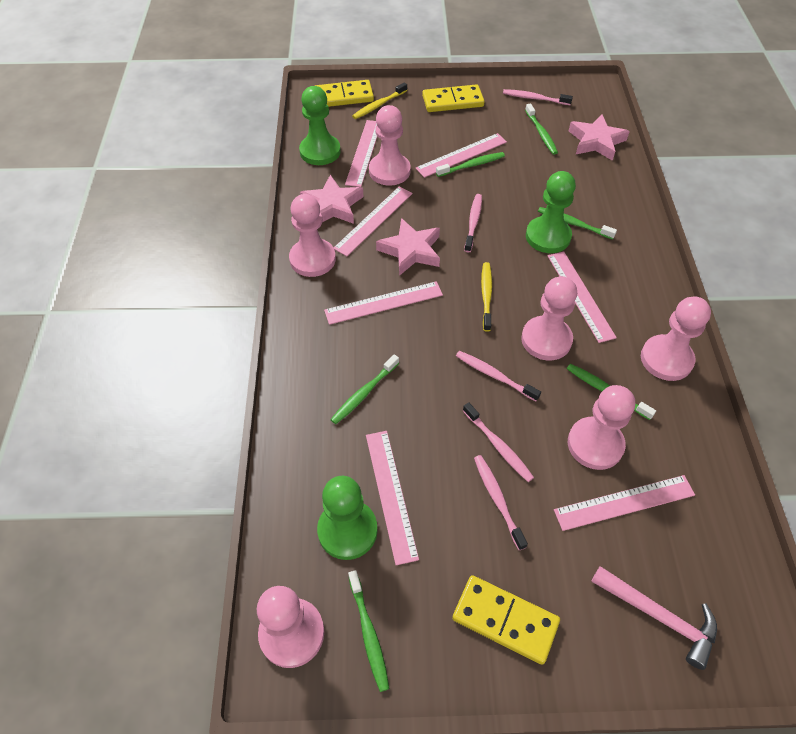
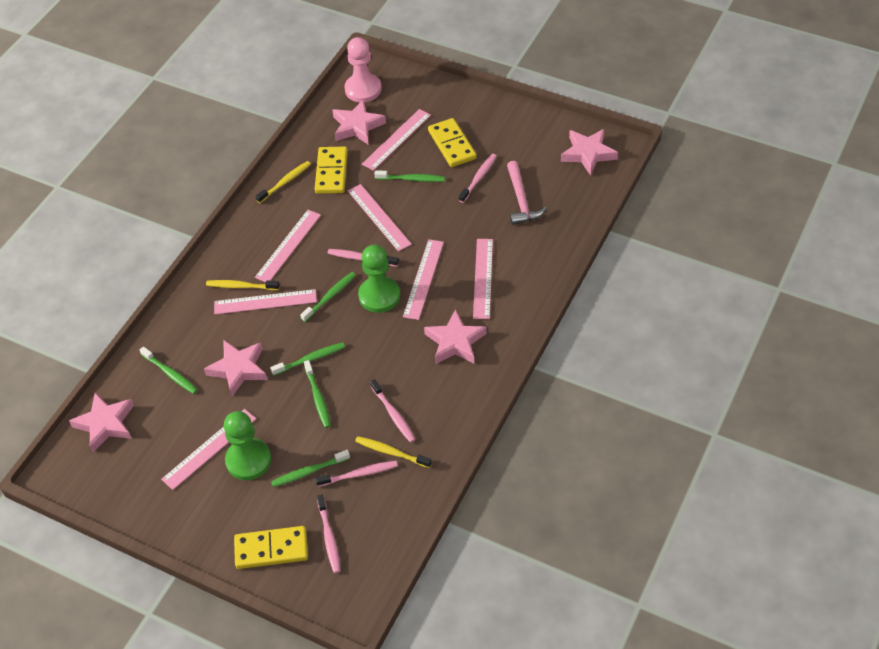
green pawn: [299,86,341,165] [317,476,378,560] [526,171,576,253] = 3 -> [224,411,271,480] [358,245,400,313] = 2
pink pawn: [257,586,324,668] [289,194,336,277] [369,105,411,186] [521,276,577,360] [568,385,635,470] [641,297,711,381] = 6 -> [344,37,382,102] = 1
pink star: [300,175,363,224] [376,218,440,276] [569,114,630,161] = 3 -> [69,393,134,452] [204,340,267,396] [332,99,386,145] [424,309,487,364] [561,129,618,176] = 5
yellow toothbrush: [352,82,407,119] [481,262,492,332] = 2 -> [206,280,279,290] [255,161,311,203] [355,436,432,468] = 3

